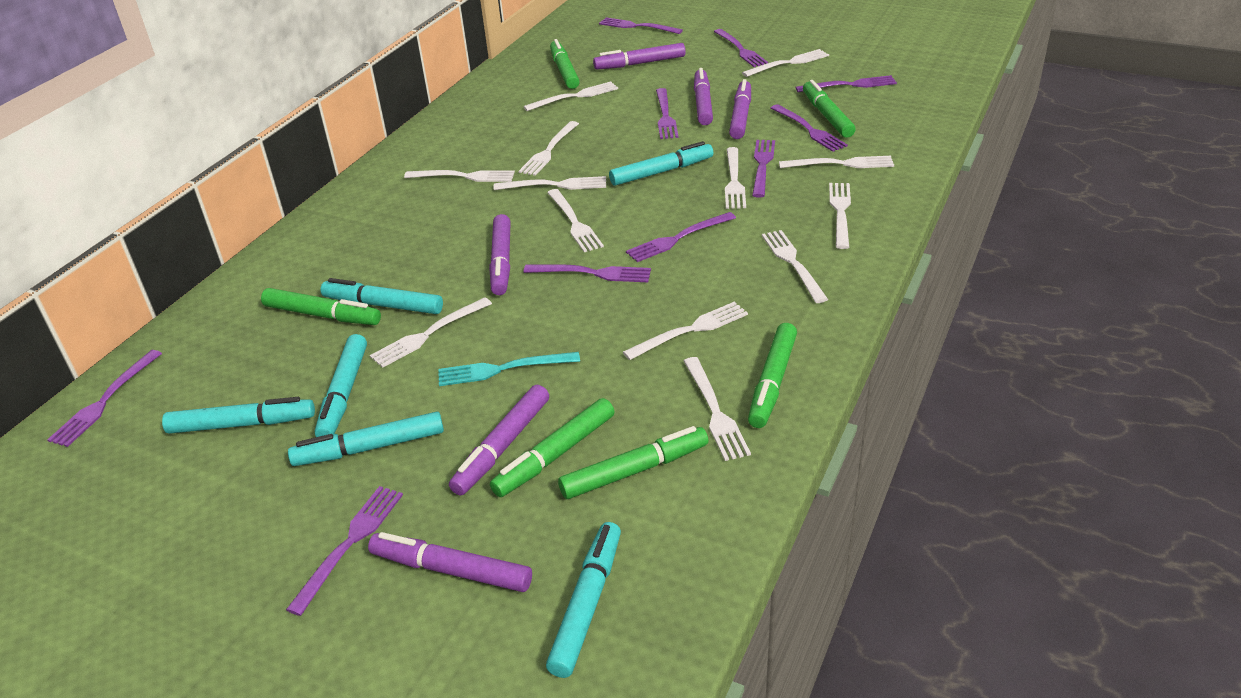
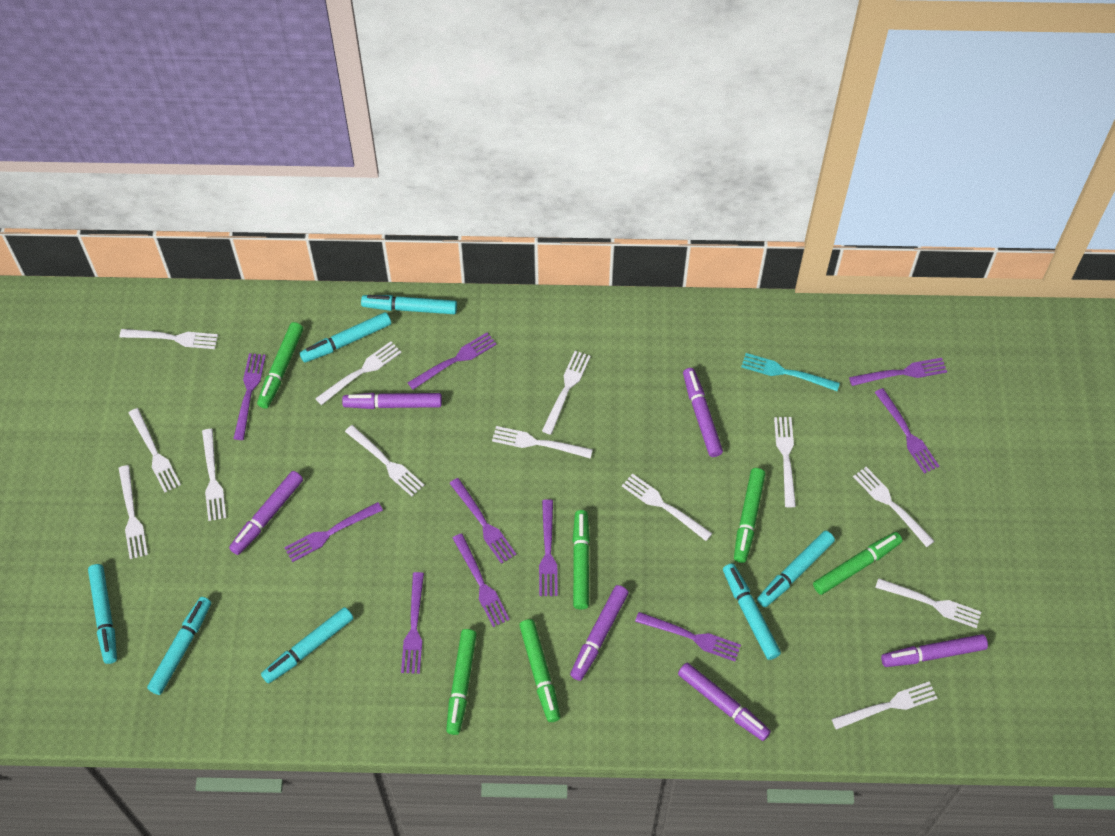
turquoise marker: [162,397,315,434] [288,412,444,466] [315,334,367,437] [321,278,443,314] [546,522,621,678] [609,141,713,186] = 6 -> [88,564,117,664] [147,597,211,695] [261,607,354,684] [300,312,391,363] [361,295,457,314] [723,563,781,660] [757,531,835,607] = 7

